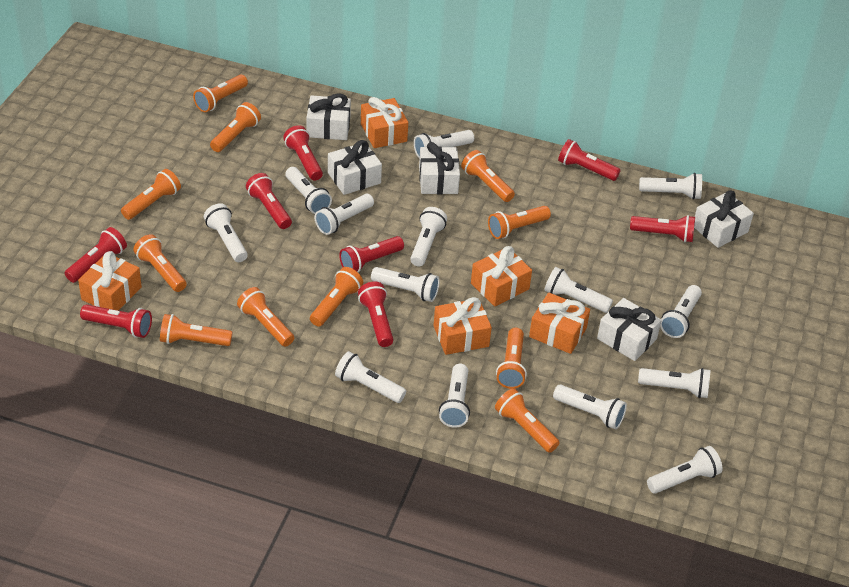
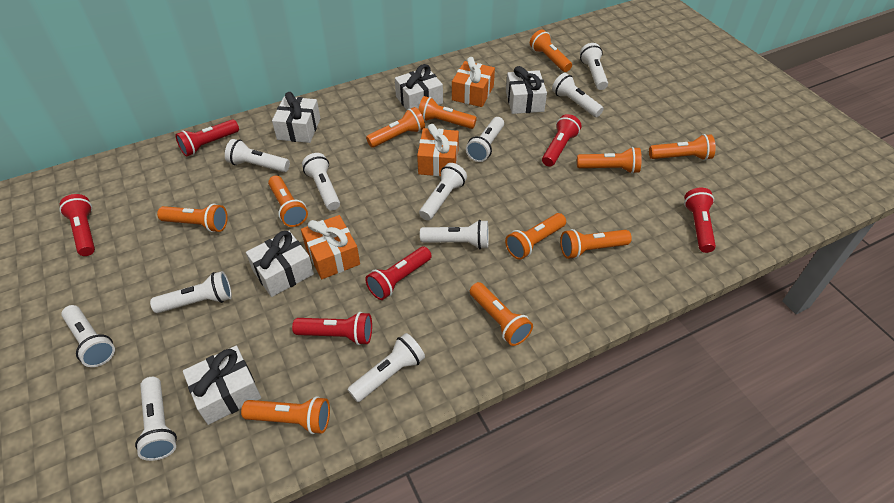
orange gift: [78,251,142,311] [361,97,408,148] [433,297,492,355] [471,246,532,307] [529,293,590,354] = 5 -> [301,215,360,279] [417,124,459,176] [452,57,495,107] = 3
red flashlight: [65,227,127,283] [80,304,152,338] [246,173,292,229] [283,125,323,181] [339,236,404,272] [358,281,393,347] [558,139,621,181] [630,215,695,243] = 8 -> [59,194,95,256] [175,119,239,157] [292,312,372,345] [365,246,432,300] [542,114,582,167] [684,188,716,253] = 6
white flashlight: [204,203,248,262] [285,167,332,214] [315,194,374,235] [335,351,406,403] [371,267,439,302] [410,207,447,266] [414,130,474,159] [439,364,470,428] [544,267,613,313] [553,385,627,429] [638,368,711,398] [639,173,702,200] [647,446,723,494] [660,285,702,338] = 14 -> [61,305,115,367] [135,377,177,461] [150,271,232,313] [225,139,290,172] [302,153,340,211] [347,333,425,402] [419,163,467,220] [420,220,489,249] [466,117,504,162] [552,73,604,117] [580,43,608,90] = 11

